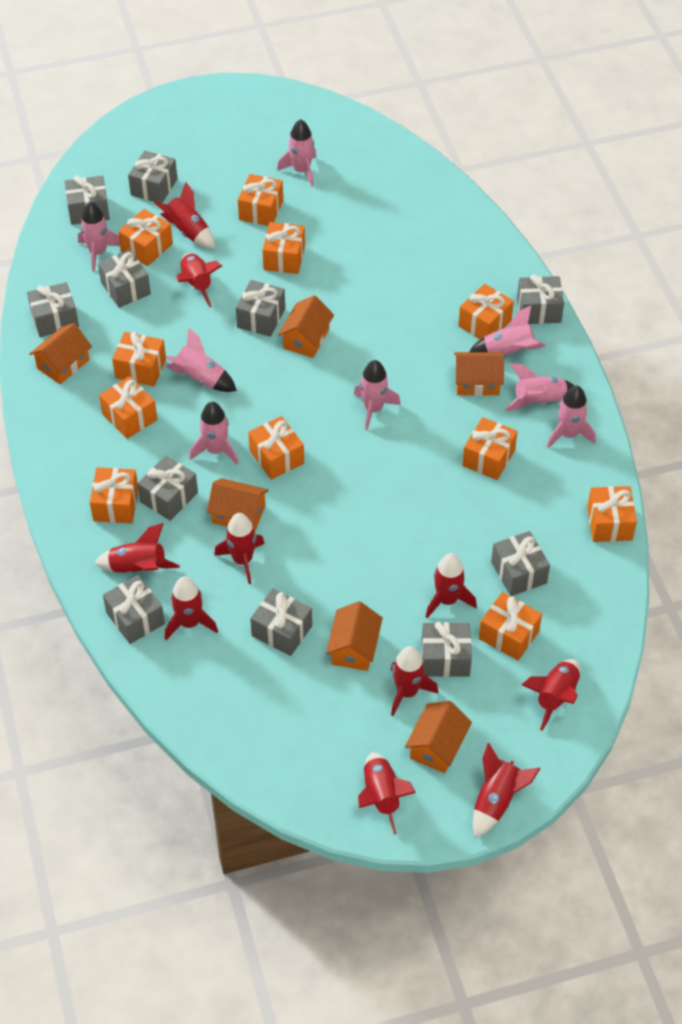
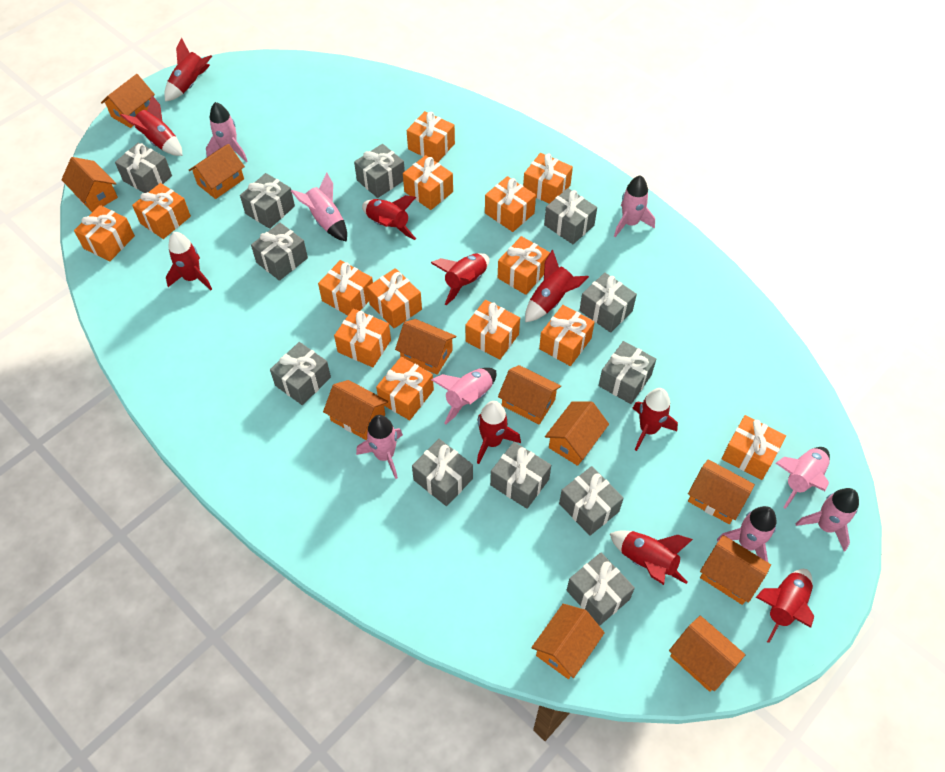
grey gift: [27,282,79,337] [64,176,110,225] [98,250,151,308] [103,575,165,644] [128,150,177,203] [137,455,198,521] [236,280,285,337] [250,589,312,656] [422,622,472,677] [491,531,550,596] [517,274,564,324] = 11 -> [115,142,172,193] [240,173,295,229] [251,223,308,281] [270,342,331,405] [354,144,405,198] [412,439,473,506] [490,442,551,509] [544,188,597,244] [559,466,624,536] [567,553,635,626] [579,273,637,333] [599,341,656,404] = 12
orange gift: [90,467,138,524] [99,376,157,439] [112,331,166,386] [118,209,173,266] [238,174,283,226] [248,416,304,480] [263,222,305,274] [458,284,514,339] [462,417,518,480] [479,592,542,660] [587,486,637,542] = 11 -> [74,205,135,262] [132,183,191,239] [318,260,373,315] [334,308,391,367] [367,268,422,328] [376,357,434,420] [403,155,453,210] [407,111,455,163] [465,300,520,360] [485,176,536,232] [498,236,550,295] [523,153,573,204] [539,305,595,366] [721,415,786,480] = 14
orange house: [29,323,92,384] [207,478,269,532] [278,295,334,358] [326,601,383,671] [405,701,472,773] [454,352,504,396] = 6 -> [61,157,118,212] [101,74,155,128] [188,144,245,199] [323,380,388,440] [395,319,456,375] [498,365,561,425] [531,604,605,679] [545,401,609,466] [669,616,745,692] [688,459,755,524] [700,535,771,605] = 11

